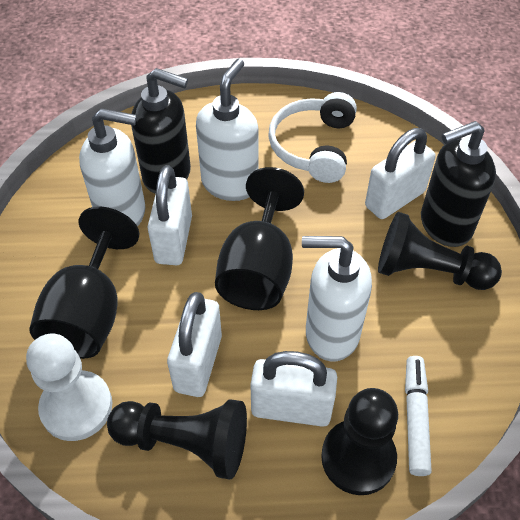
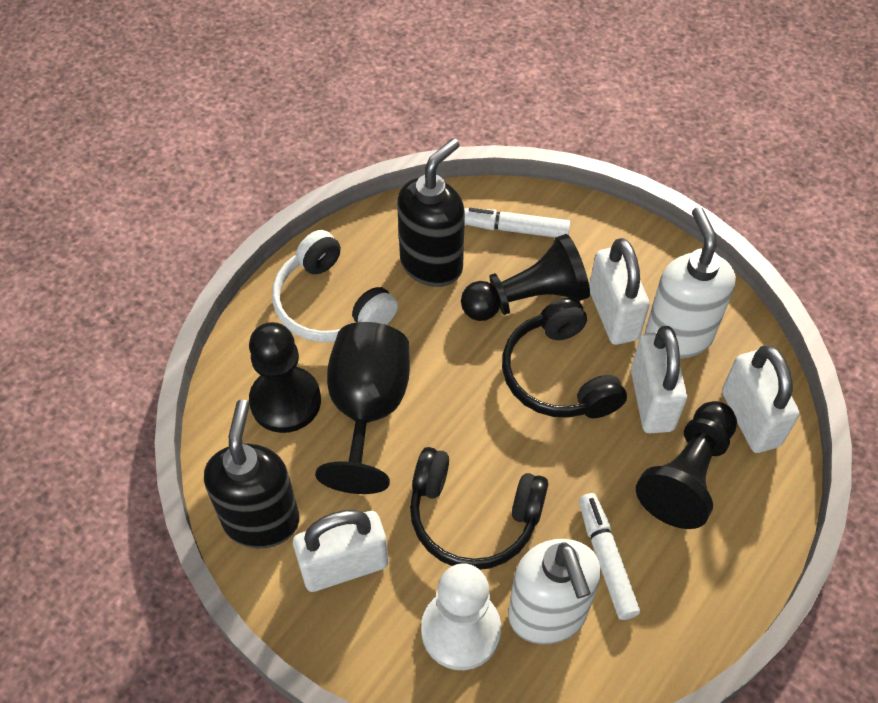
black goblet: [29,207,139,359] [215,167,304,310] = 2 -> [315,322,410,494] = 1
black headphones: none = 0 -> [410,447,548,570] [502,297,627,418] = 2
white marker: [405,356,432,476] = 1 -> [464,208,571,238] [579,493,640,620] = 2
white soap dispenser: [79,108,145,227] [196,59,259,201] [302,236,372,361] = 3 -> [508,539,601,645] [645,207,736,358] = 2

